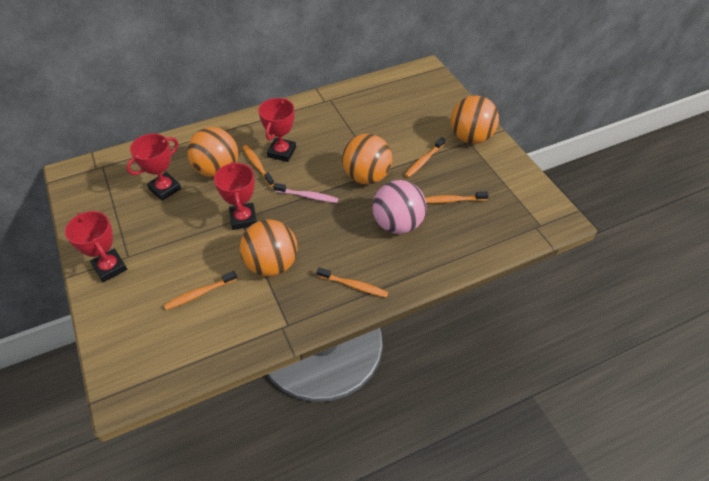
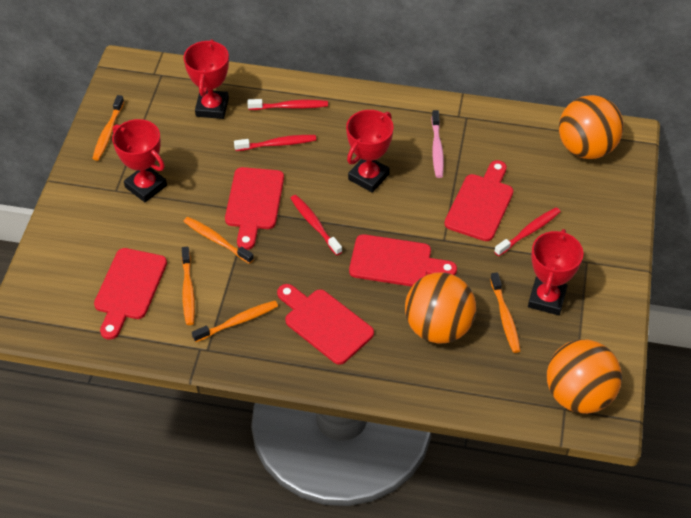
orange ball: [187,127,238,177] [240,220,297,276] [342,134,392,184] [451,95,499,144] = 4 -> [405,272,476,343] [547,339,622,414] [559,95,624,159] = 3
pink ball: [372,180,427,234] = 1 -> none = 0
red cutting board: none = 0 -> [94,248,167,340] [225,167,284,250] [277,284,374,365] [349,234,457,286] [445,160,514,241] = 5
red toothbrush: none = 0 -> [234,135,316,151] [247,99,328,110] [291,195,342,255] [494,207,560,256] = 4

